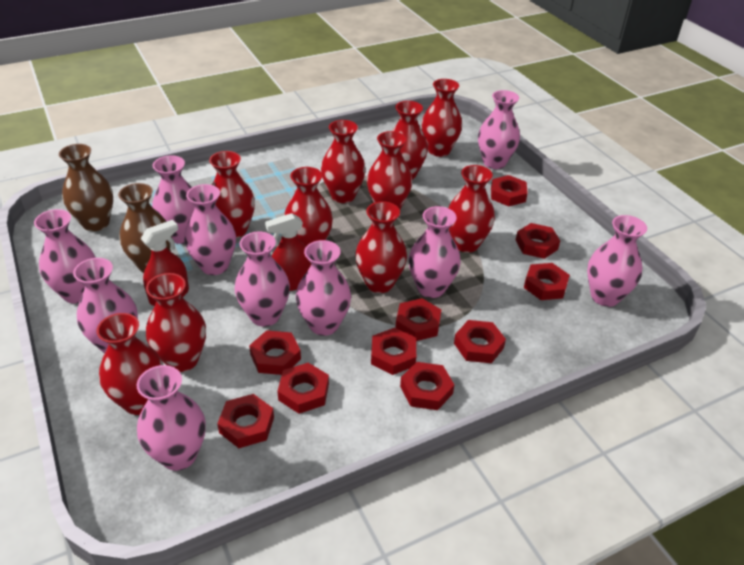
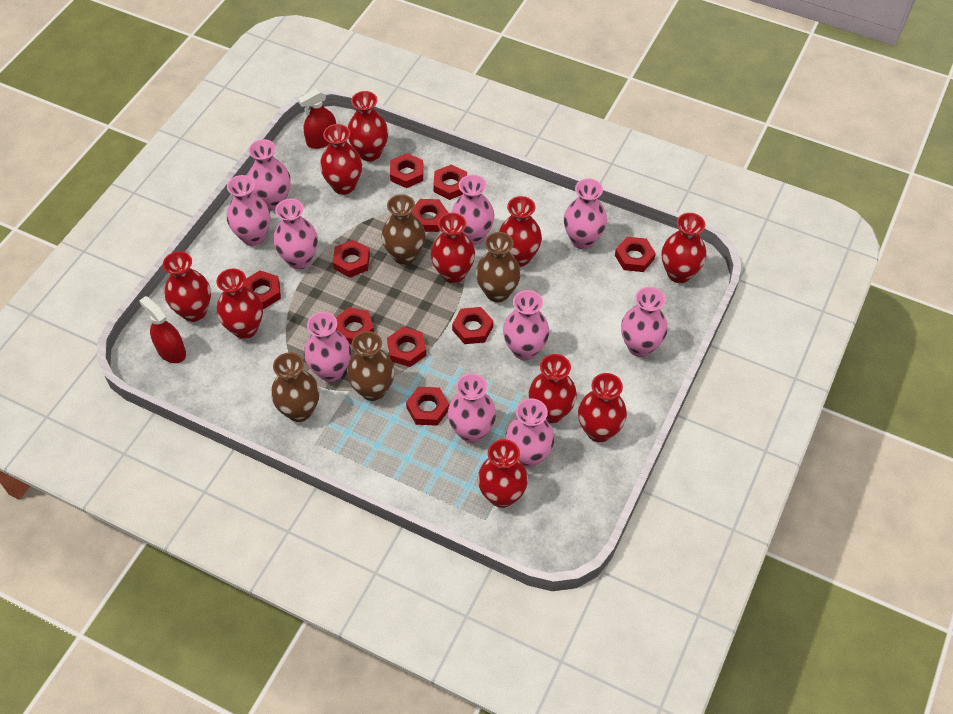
brown vase: [59,144,113,231] [118,183,172,273] = 2 -> [271,352,319,422] [347,331,395,401] [381,194,425,265] [476,232,521,302] = 4

